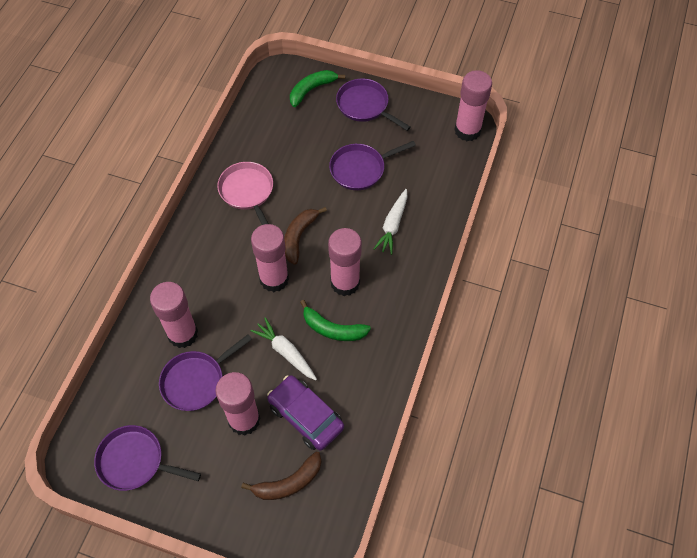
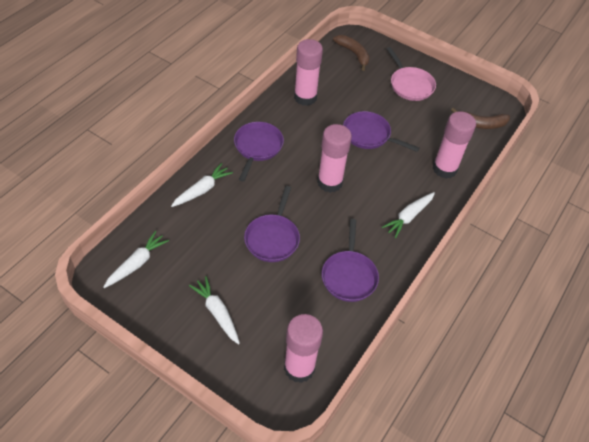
green banana: [290,70,345,107] [300,300,371,341] = 2 -> none = 0
pink glue stick: [150,282,198,348] [215,372,261,436] [251,224,289,292] [328,228,362,296] [454,70,492,141] = 5 -> [284,314,323,383] [294,39,323,106] [317,124,352,193] [432,111,476,179] = 4
purple car: [267,375,344,451] = 1 -> none = 0
white carrot: [250,317,317,380] [374,189,408,255] = 2 -> [104,231,169,288] [171,163,233,207] [189,276,240,344] [382,192,435,238] = 4

